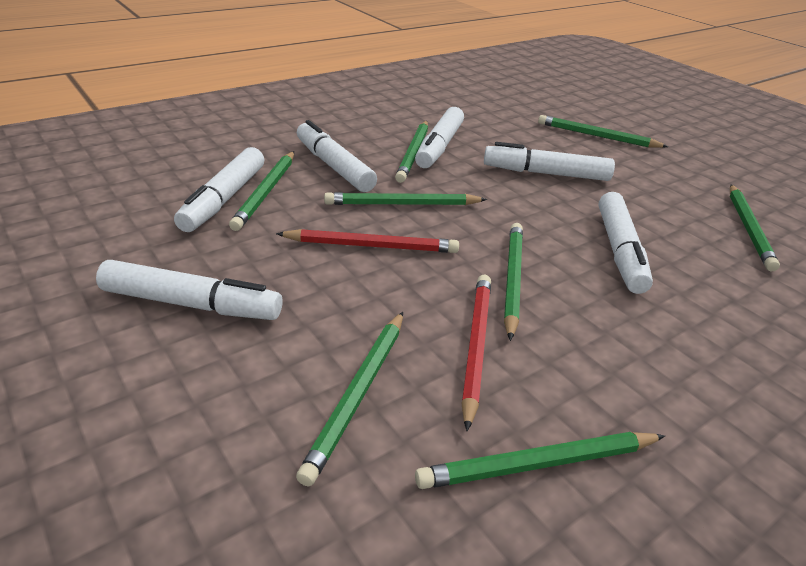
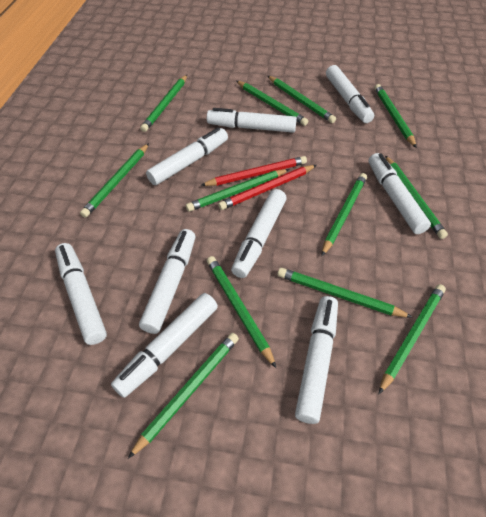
green pencil: [229,151,294,231] [296,312,403,487] [324,192,487,205] [395,121,428,183] [415,432,665,489] [504,223,523,341] [538,115,668,148] [730,185,780,271] = 8 -> [80,143,149,218] [128,333,239,459] [140,75,187,132] [186,169,289,212] [207,256,276,368] [236,81,308,126] [268,76,336,123] [278,268,413,318] [322,173,367,256] [374,84,417,148] [379,284,446,394] [385,156,448,239] = 12
white marker: [96,260,282,320] [174,147,264,232] [297,120,377,192] [415,107,464,168] [484,142,615,181] [599,192,653,294] = 6 -> [55,243,107,345] [111,293,218,398] [139,229,196,334] [146,127,228,185] [207,108,297,133] [231,189,287,278] [295,296,338,424] [326,65,374,123] [369,153,431,234] = 9

